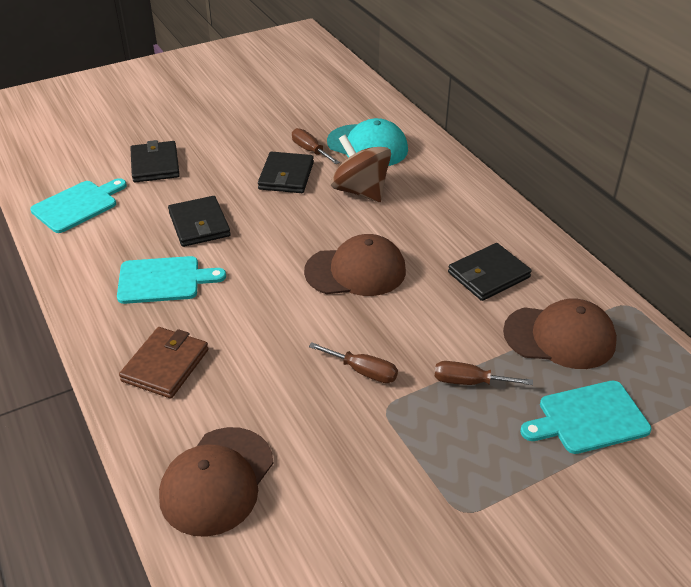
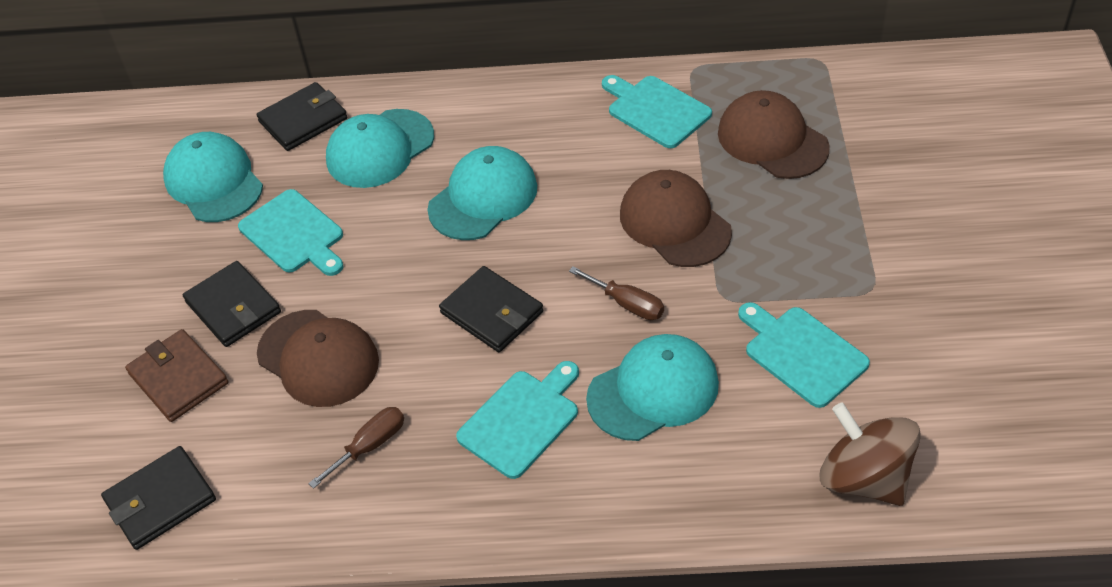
brown screwdriver: [292,128,340,164] [309,342,398,383] [434,361,533,385] = 3 -> [308,407,404,489] [569,267,664,320] = 2
turquoise cap: [327,118,408,166] = 1 -> [163,132,263,222] [326,109,434,188] [427,146,537,240] [586,334,719,441] = 4
turquoise cutting board: [30,178,127,233] [117,256,226,304] [520,381,651,454] = 3 -> [238,189,343,276] [456,361,579,479] [602,75,712,148] [738,302,870,408] = 4

